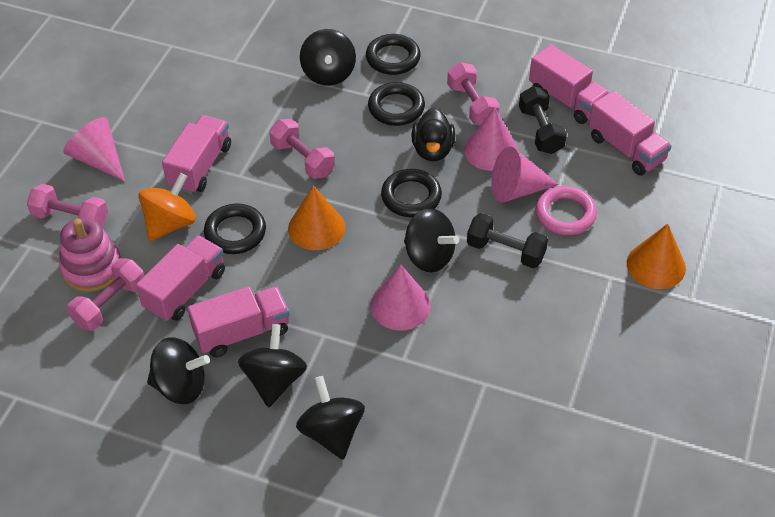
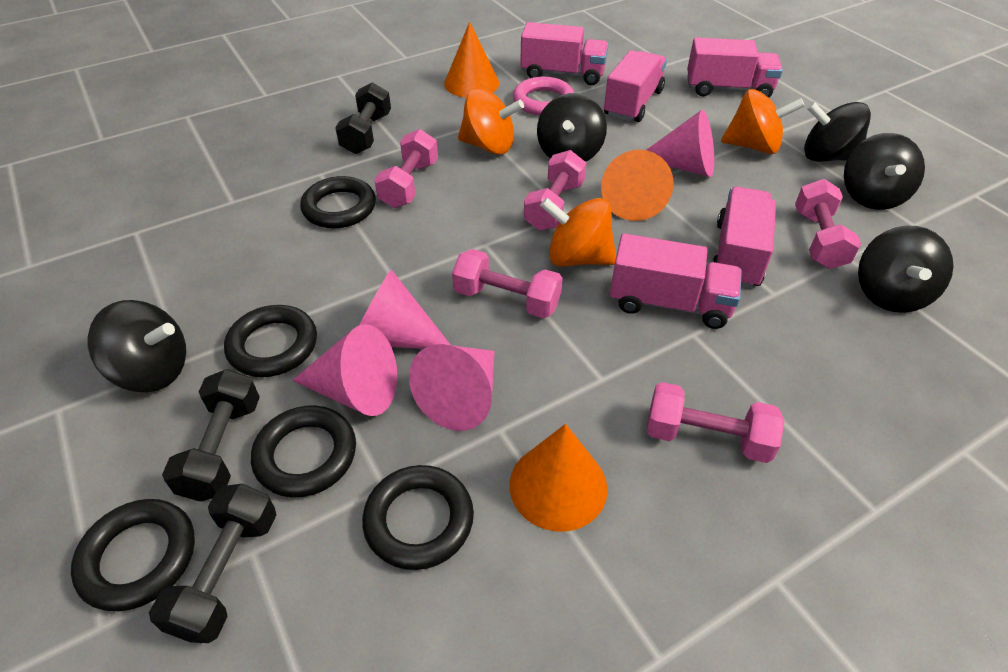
black duck: [411,108,455,161] = 1 -> none = 0
black dumbbell: [467,213,548,268] [519,86,567,154] = 2 -> [149,483,276,643] [162,369,260,502] [335,82,391,154] = 3
black ring: [204,204,266,254] [366,34,421,75] [368,82,425,126] [381,169,442,217] = 4 -> [71,499,195,611] [224,305,317,377] [251,405,356,497] [300,176,376,228] [362,465,474,570] = 5
orange cone: [288,185,345,250] [627,224,686,289] = 2 -> [444,22,499,97] [509,424,608,532] [601,150,674,221] = 3
orange spinning top: [138,173,196,241] = 1 -> [458,88,524,155] [540,198,616,267] [721,89,805,154] = 3
pink dumbbell: [27,184,108,227] [67,258,145,331] [269,119,335,179] [447,62,500,125] = 4 -> [374,129,438,208] [452,249,563,318] [524,150,586,231] [647,382,785,463] [795,179,861,269] = 5
pink stacking toy: [59,218,121,292] = 1 -> none = 0

